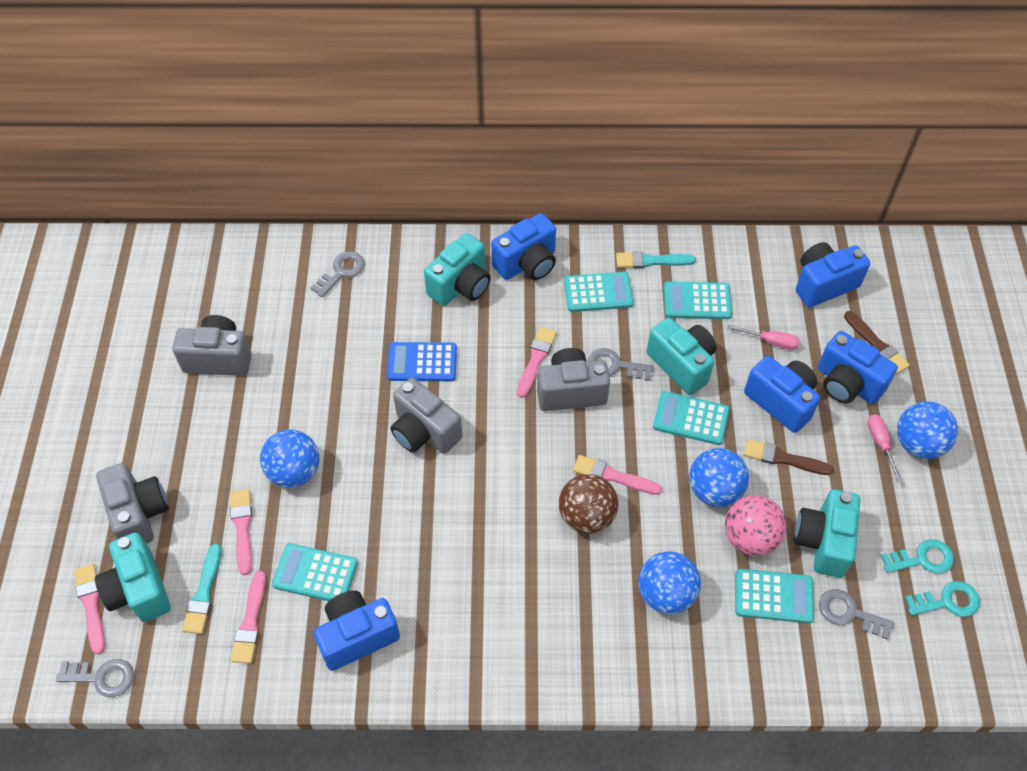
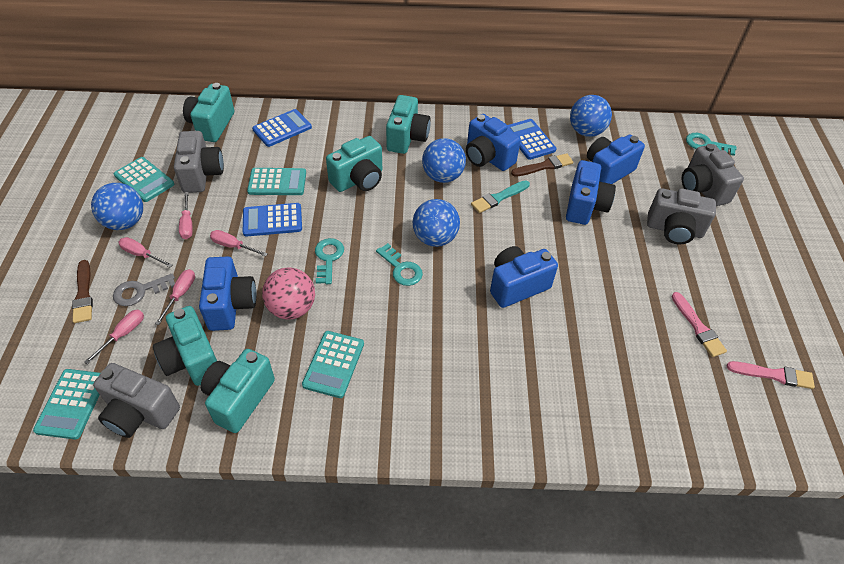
blue calculator: [387,342,457,381] = 1 -> [243,203,302,237] [252,109,312,147] [507,119,556,160] = 3
brown ball: [559,474,618,534] = 1 -> none = 0
grey key: [56,659,134,697] [310,251,365,297] [588,348,653,381] [819,589,894,640] = 4 -> [113,273,175,306] = 1
pink brush: [74,564,105,654] [230,489,252,575] [231,571,266,664] [517,327,557,398] [573,455,662,495] = 5 -> [671,292,727,357] [727,361,815,389] = 2
pink screwdriver: [727,325,799,350] [867,414,902,483] = 2 -> [84,310,144,364] [118,237,173,267] [155,269,195,325] [179,192,193,239] [210,230,268,257] = 5
turquoise brush: [182,544,221,634] [616,251,696,268] = 2 -> [471,180,530,213] = 1
turquoise calculator: [272,543,358,601] [564,272,634,312] [653,391,729,445] [664,281,732,319] [735,569,814,623] = 5 -> [33,369,101,439] [114,157,174,202] [247,168,306,195] [302,331,364,398] = 4
turquoise camera: [95,532,171,622] [424,233,491,306] [646,318,716,395] [794,489,860,578] = 4 -> [153,306,217,386] [183,83,234,142] [201,349,275,433] [326,136,382,192] [386,95,431,154] = 5
turquoise key: [881,539,954,574] [905,581,980,617] = 2 -> [315,238,344,284] [376,243,423,286] [686,133,736,156] = 3

